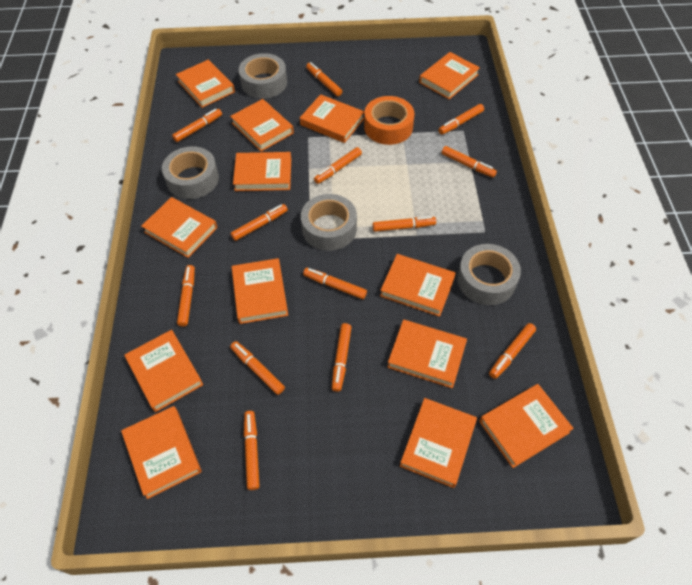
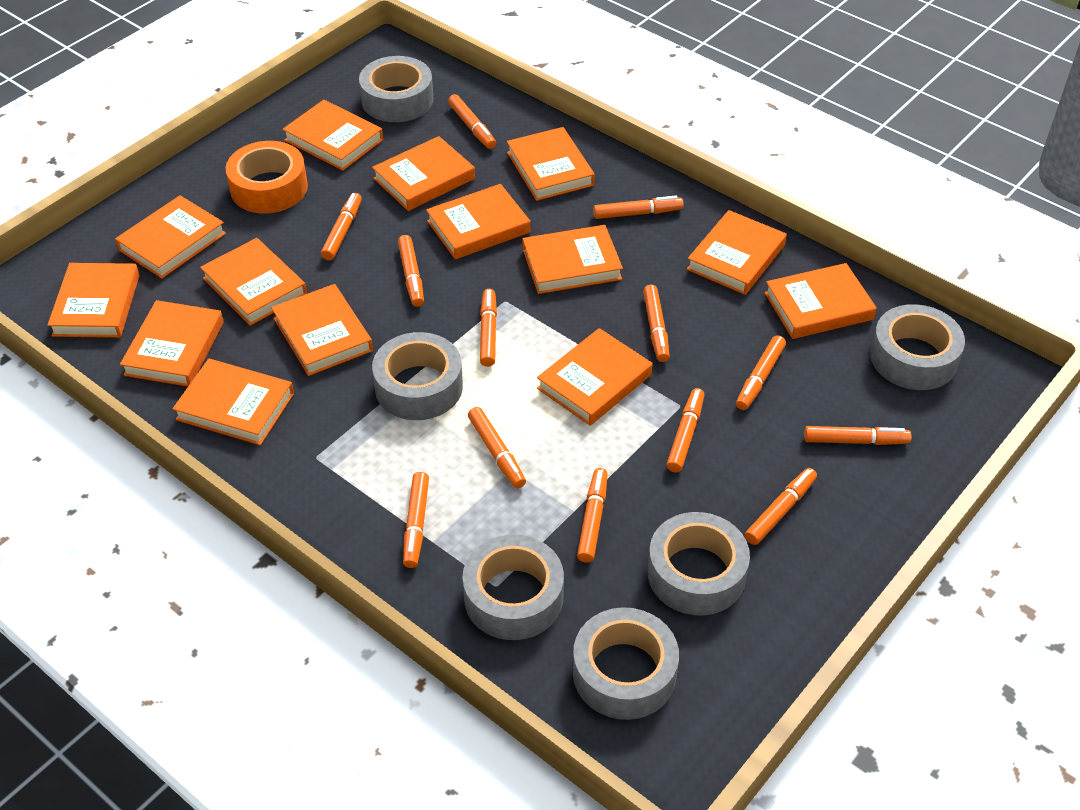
grey tape: [162,146,219,199] [239,53,287,99] [301,194,357,251] [457,244,521,305] = 4 -> [359,56,434,122] [372,332,463,420] [463,535,564,640] [573,607,679,720] [648,512,750,616] [870,304,965,390] = 6
orange book: [121,406,202,499] [125,330,203,412] [141,197,218,258] [176,60,235,108] [230,99,294,152] [232,258,288,324] [233,152,291,191] [300,94,364,143] [380,254,456,317] [387,320,467,388] [400,398,477,488] [419,52,480,99] [479,384,574,468] = 13 -> [48,263,140,338] [115,195,226,279] [120,300,224,387] [173,359,294,445] [200,238,307,326] [271,284,373,376] [282,100,383,171] [372,136,475,211] [426,184,530,259] [507,127,595,201] [523,225,623,294] [537,328,653,426] [687,210,787,295] [764,263,877,339] = 14

